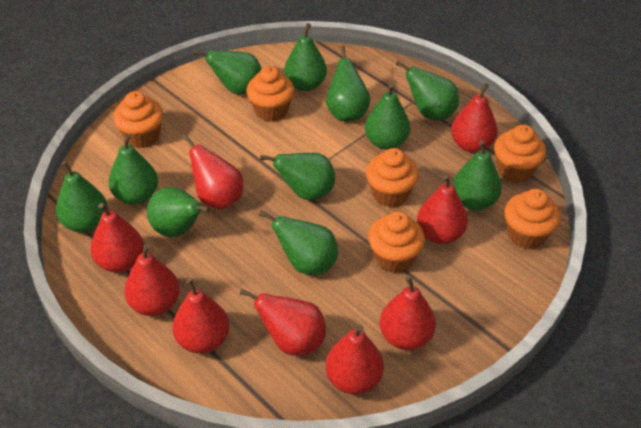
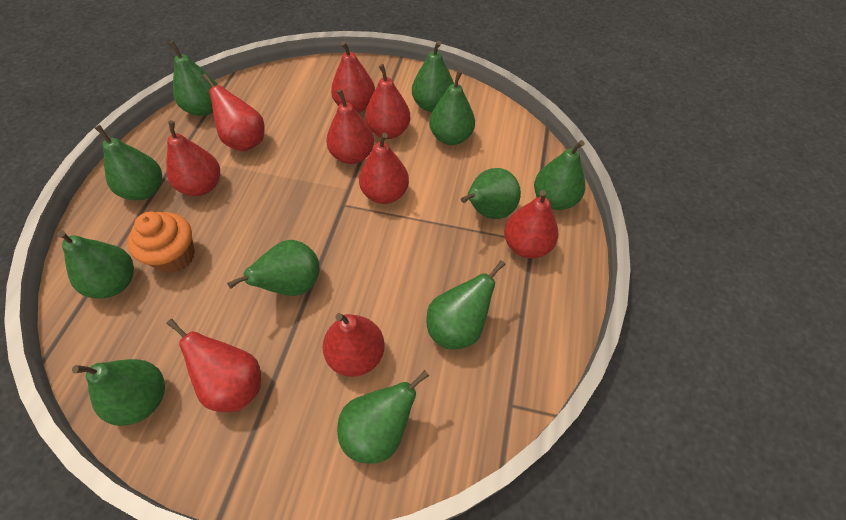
orange cupcake: [113,91,163,148] [246,66,294,122] [366,148,419,207] [368,212,425,273] [494,125,546,183] [505,189,560,249] = 6 -> [128,212,195,273] = 1

